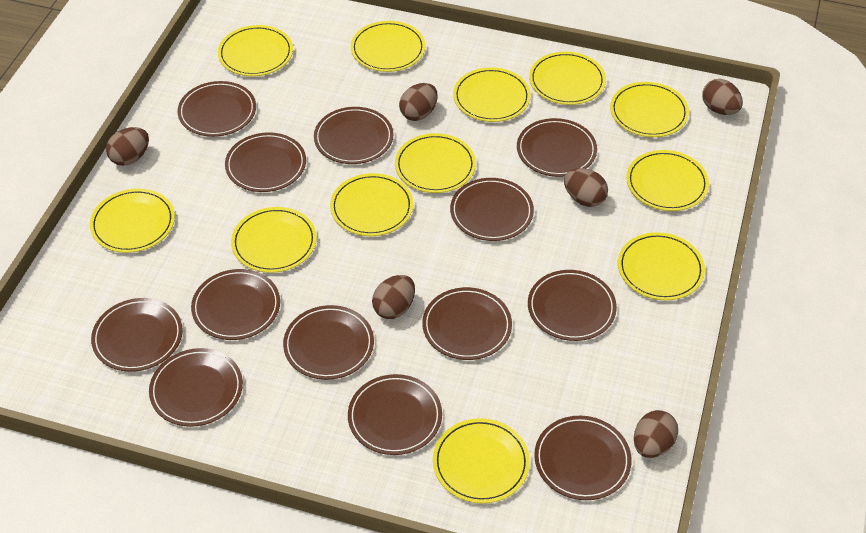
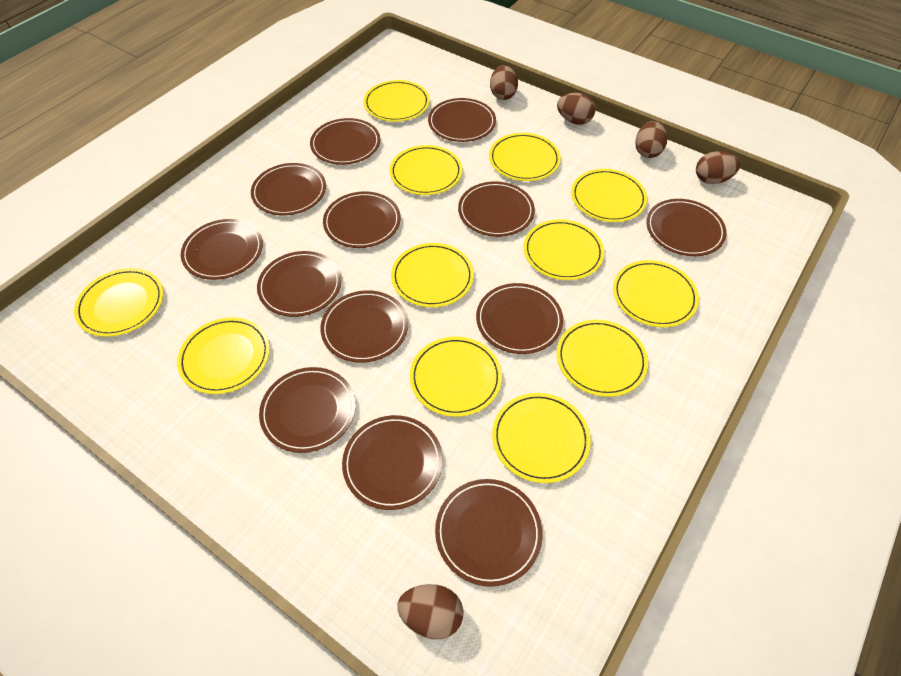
brown egg: [106,127,149,166] [372,275,415,319] [399,83,438,121] [564,168,608,207] [634,410,678,458] [702,79,743,115] = 6 -> [397,584,464,639] [490,65,518,100] [557,93,596,125] [635,121,667,158] [696,151,740,184] = 5

